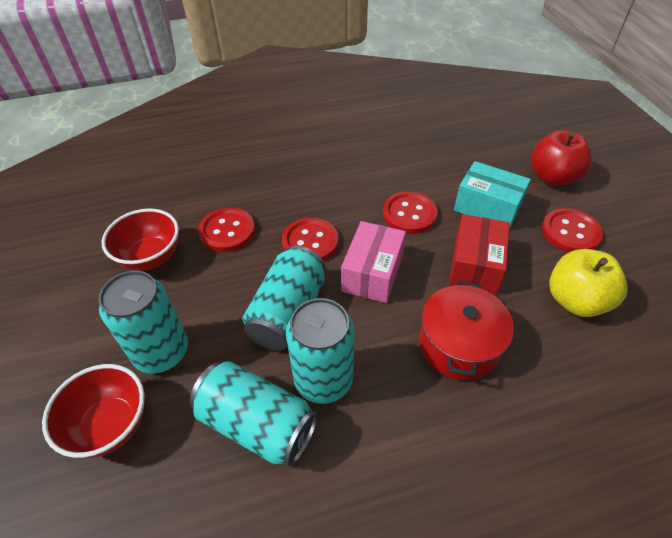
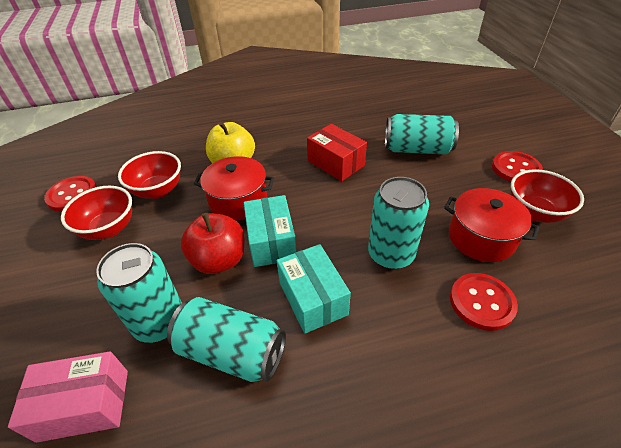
red bowl: [42,364,145,458] [102,209,179,271] = 2 -> [61,186,132,240] [118,151,181,199] [511,169,584,223] = 3
red button: [198,207,255,252] [282,218,339,261] [383,191,438,234] [542,208,603,252] = 4 -> [44,176,97,212] [450,273,518,331] [492,151,543,182] = 3
red pot: [419,281,514,380] = 1 -> [194,156,274,221] [444,188,539,262] = 2
turquoise box: [454,161,531,229] = 1 -> [244,195,297,267] [277,244,351,334] = 2

